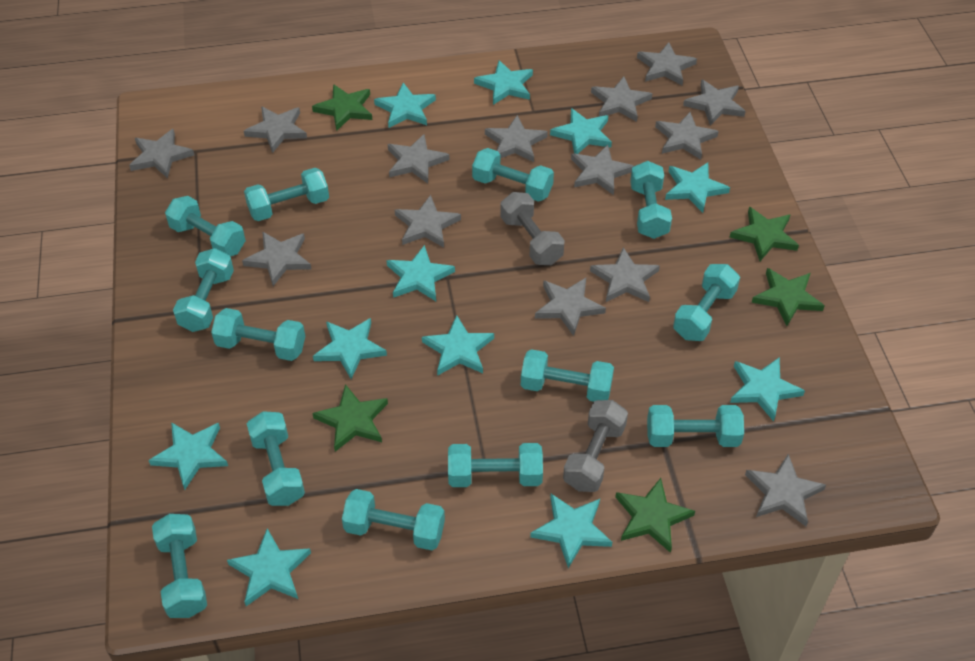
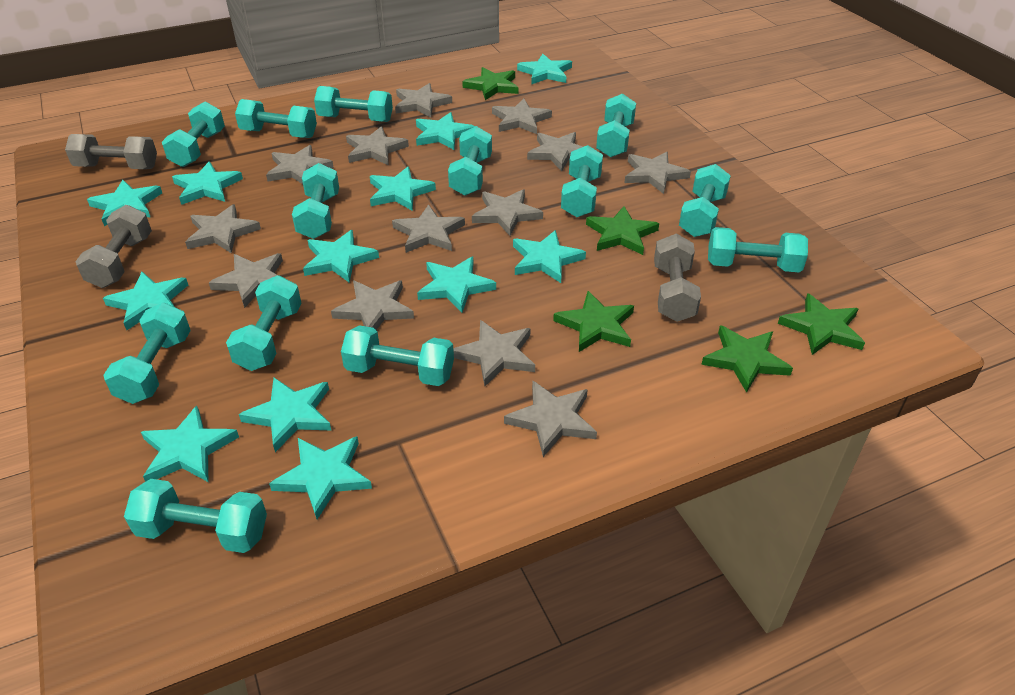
grey dumbbell: [500,192,565,265] [563,400,628,492] = 2 -> [65,134,157,169] [75,205,152,288] [654,234,701,322] = 3
grey star: [129,129,194,178] [242,231,311,286] [244,106,307,153] [388,134,449,184] [395,195,461,247] [485,115,548,162] [535,278,606,336] [571,145,634,195] [590,247,660,302] [591,77,652,122] [637,42,697,85] [655,112,719,160] [683,79,746,126] [745,454,826,526] = 14 -> [185,204,261,253] [209,253,283,308] [266,145,334,184] [331,281,414,330] [346,126,409,165] [392,205,465,253] [395,83,452,118] [453,320,535,387] [472,189,543,236] [492,99,552,134] [504,380,597,457] [527,132,583,171] [625,152,691,194] = 13
turquoise star: [148,422,228,490] [227,528,311,606] [313,318,387,379] [374,83,436,128] [386,245,455,301] [422,315,494,376] [474,60,533,105] [530,494,612,568] [550,108,612,154] [665,162,730,213] [730,357,805,422] = 11 -> [87,180,162,226] [103,272,188,330] [141,406,239,482] [172,161,243,205] [239,378,332,452] [269,436,372,519] [303,230,379,283] [370,167,436,211] [416,112,475,150] [417,256,496,313] [513,230,586,283] [517,54,572,85] = 12

